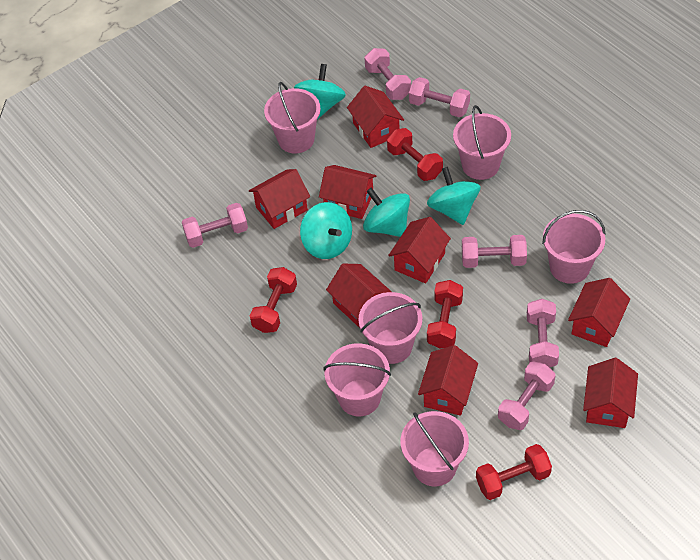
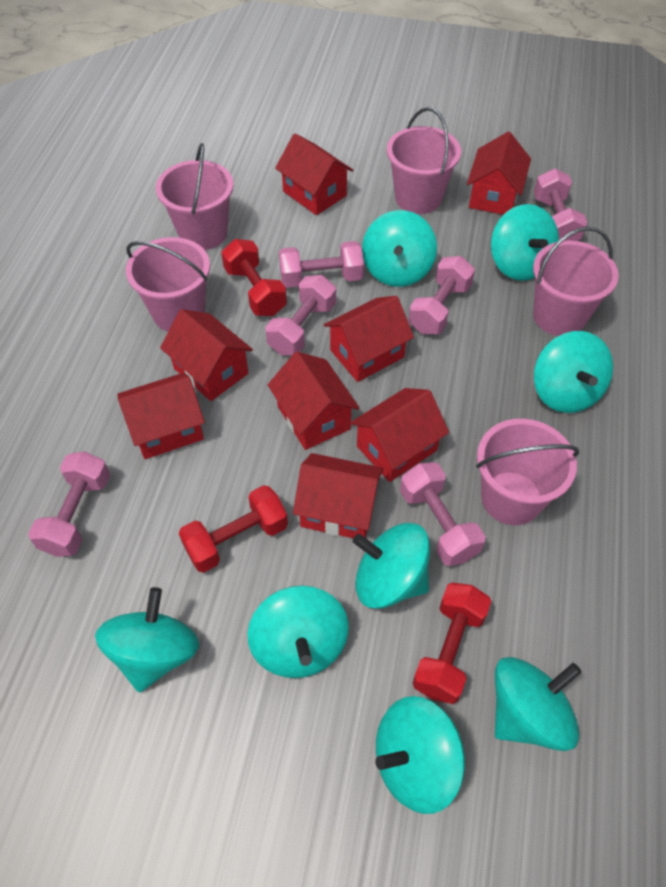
pink bucket: [264,82,320,153] [323,343,391,416] [359,292,422,364] [400,411,469,487] [453,105,511,180] [542,210,606,284] = 6 -> [126,237,210,332] [156,143,234,250] [387,107,461,214] [476,419,579,525] [533,227,619,336] = 5
red dumbbell: [250,267,297,333] [387,128,443,181] [427,280,463,349] [476,444,552,500] = 4 -> [179,485,288,573] [221,239,287,316] [413,583,491,704] = 3
turquoise spinning top: [294,64,346,120] [300,202,352,259] [363,188,410,237] [427,167,481,225] = 4 -> [95,587,199,692] [247,585,349,678] [353,523,430,609] [362,210,437,287] [375,696,465,814] [491,204,559,281] [495,657,582,751] [534,331,613,413] = 8

